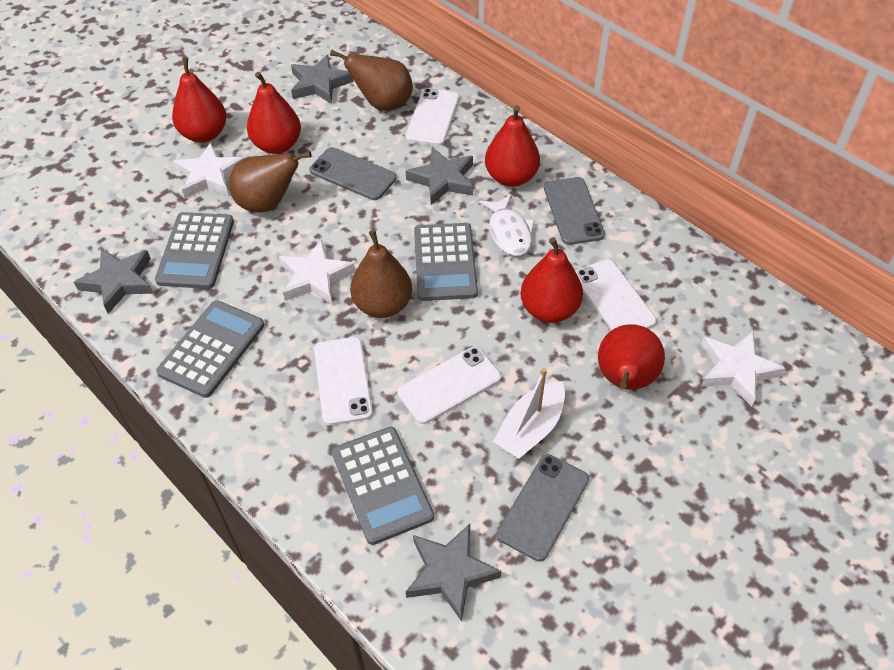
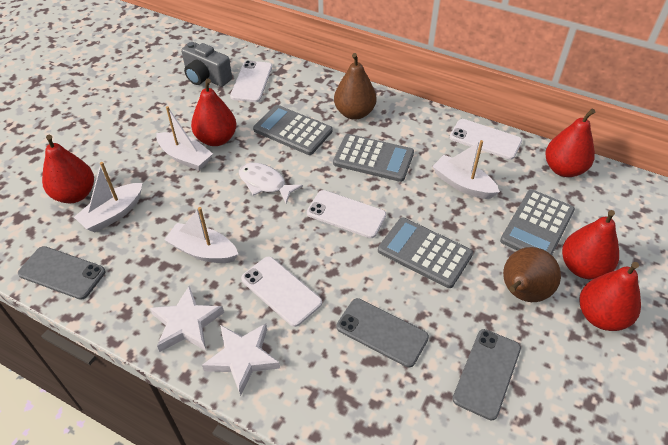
brown pear: [229,151,312,213] [330,50,413,110] [350,230,412,318] = 3 -> [334,53,377,120] [503,247,561,302] = 2
grey camera: none = 0 -> [181,42,232,87] = 1
grey star: [74,248,154,314] [291,55,354,104] [406,147,473,205] [406,524,501,622] = 4 -> none = 0
white boat: [493,368,565,459] = 1 -> [74,162,142,232] [156,106,213,171] [164,207,238,263] [432,140,500,199] = 4
white star: [173,142,244,198] [279,239,355,305] [701,331,786,407] = 3 -> [150,286,224,352] [202,324,280,396] = 2

